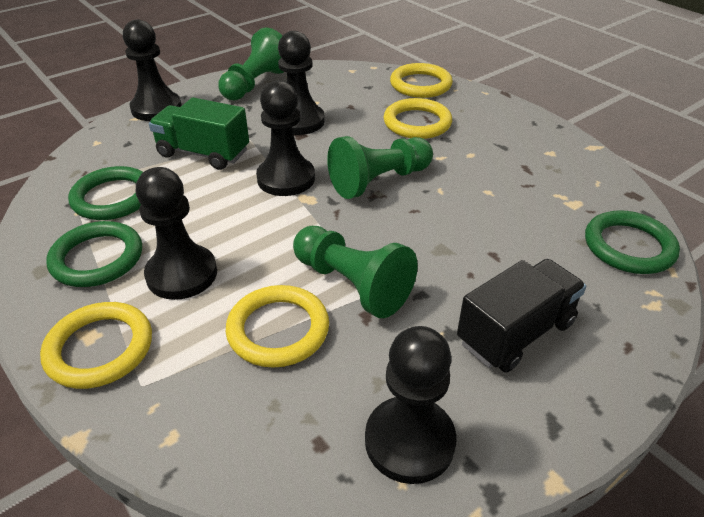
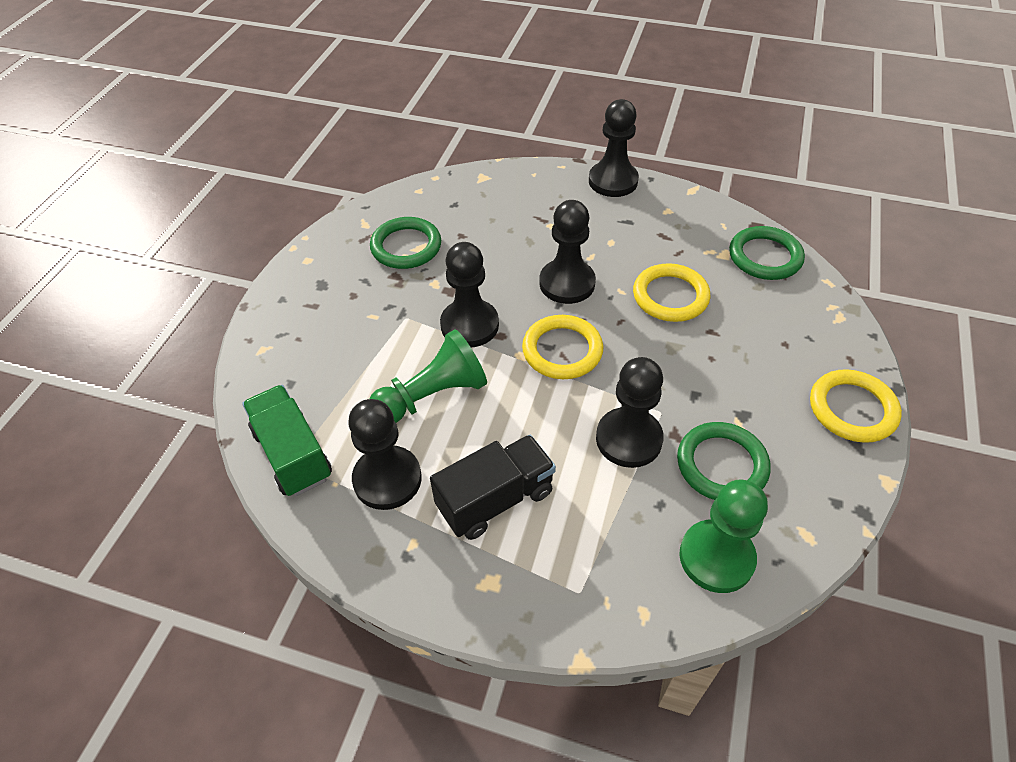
green pawn: [218,28,284,100] [293,226,418,318] [327,136,433,199] = 3 -> [370,329,487,423] [679,480,768,593] = 2
yellow ring: [40,302,152,389] [226,285,329,368] [383,98,452,139] [390,63,453,98] = 4 -> [522,315,604,379] [633,263,710,322] [810,369,902,443] = 3

